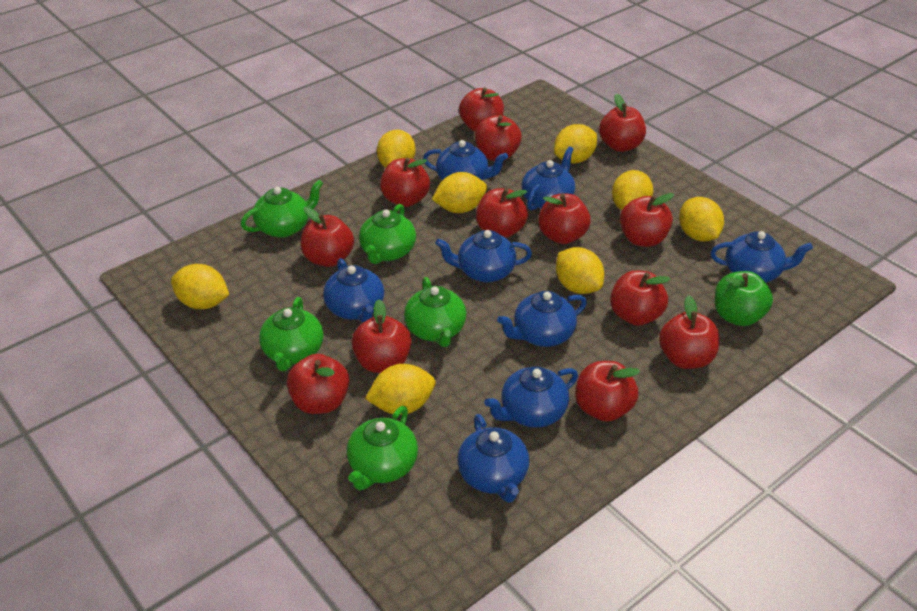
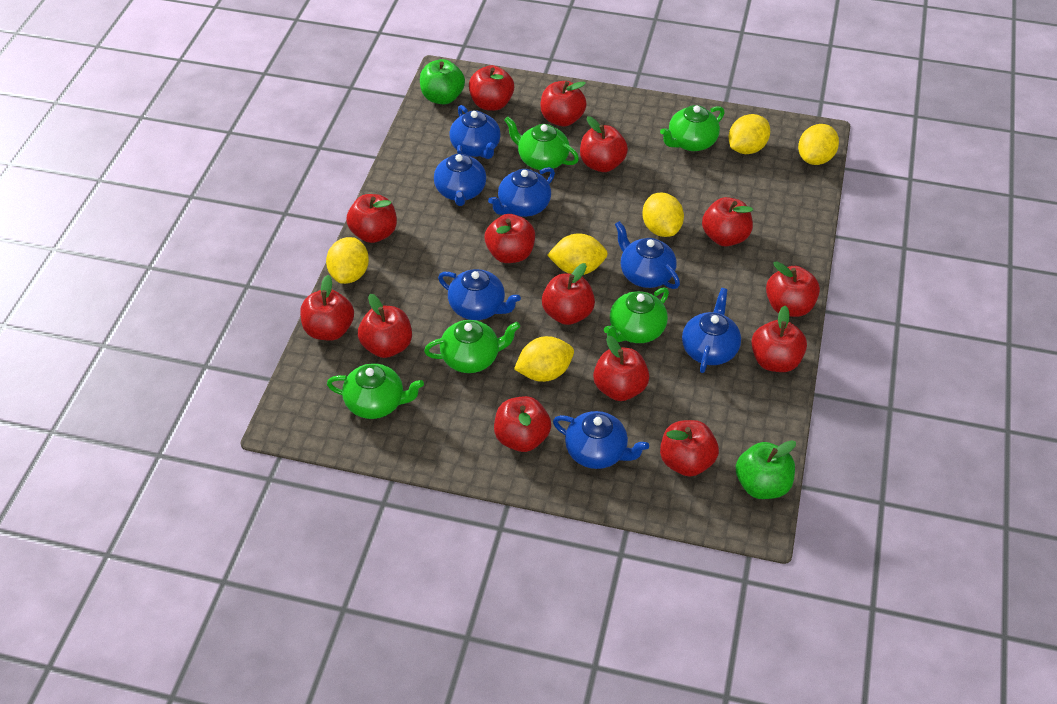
blue teapot: [323,258,384,323] [423,140,508,180] [435,230,532,282] [457,414,529,503] [484,366,578,428] [497,291,587,347] [521,146,575,211] [710,231,813,283] = 8 -> [434,145,486,206] [438,269,521,320] [449,105,501,159] [488,167,555,217] [553,411,649,469] [615,221,680,289] [682,288,741,373] = 7
green apple: [715,271,773,326] = 1 -> [420,59,465,104] [736,440,796,499] = 2
red apple: [287,354,349,414] [301,207,354,267] [352,299,412,373] [380,158,430,207] [459,87,504,132] [475,115,522,161] [476,188,528,238] [538,194,591,244] [575,361,640,422] [599,94,646,152] [610,271,670,326] [620,193,674,247] [659,296,720,369] = 13 -> [300,275,354,341] [346,194,397,243] [358,294,412,358] [469,65,514,111] [485,214,535,263] [494,396,551,452] [540,81,587,127] [542,263,595,325] [580,116,628,172] [593,335,649,401] [660,420,719,477] [702,197,753,246] [751,306,807,372] [766,261,820,317] = 14
yellow lemon: [171,264,229,309] [365,364,436,415] [377,130,416,168] [432,172,487,213] [554,124,597,163] [556,247,604,294] [612,170,653,210] [679,197,724,242] = 8 -> [326,237,369,284] [514,336,574,382] [547,233,608,275] [642,192,684,237] [729,114,770,154] [798,124,839,165] = 6

